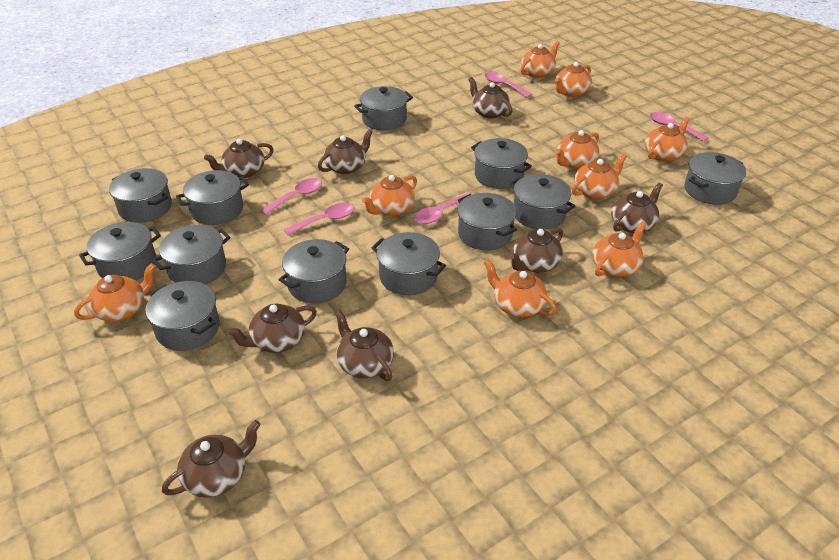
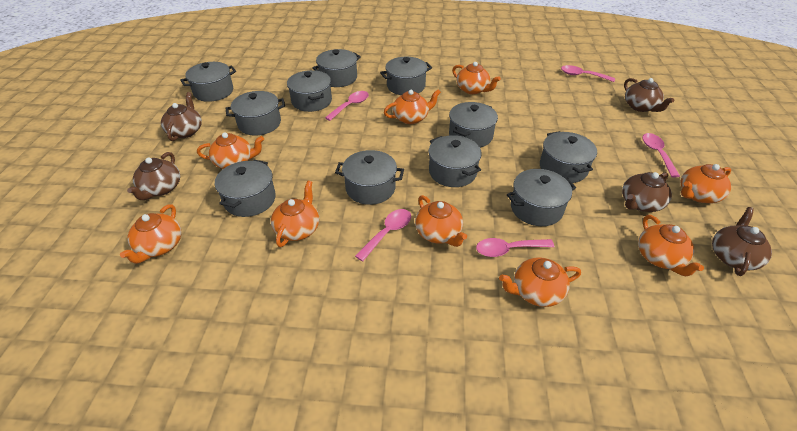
brown teapot: [162,420,261,498] [204,139,274,178] [227,304,317,353] [318,129,373,174] [334,309,394,381] [468,77,512,118] [509,228,563,273] [611,182,663,233] = 8 -> [127,152,180,200] [161,92,202,141] [622,172,672,212] [624,78,674,112] [712,207,772,276] = 5
grey pot: [79,222,161,280] [109,168,172,223] [145,281,220,351] [152,225,231,285] [176,170,249,225] [279,239,349,303] [354,86,413,130] [371,232,446,295] [457,193,517,251] [471,138,532,189] [510,174,575,229] [684,152,746,205] = 12 -> [180,62,236,102] [215,160,276,217] [226,91,285,135] [287,70,332,112] [312,49,361,87] [335,150,404,205] [380,57,432,95] [428,135,482,187] [449,102,498,148] [507,169,576,226] [540,131,597,183] = 11

